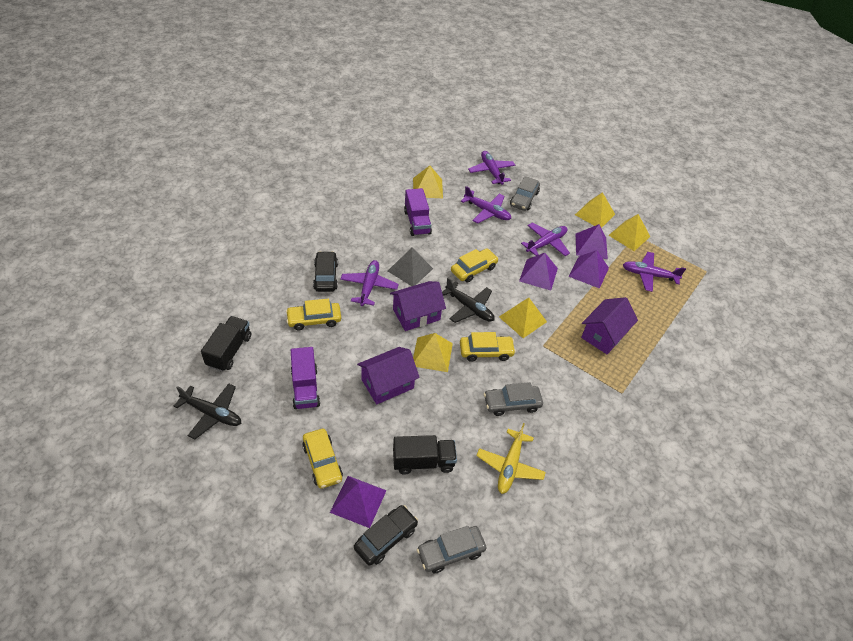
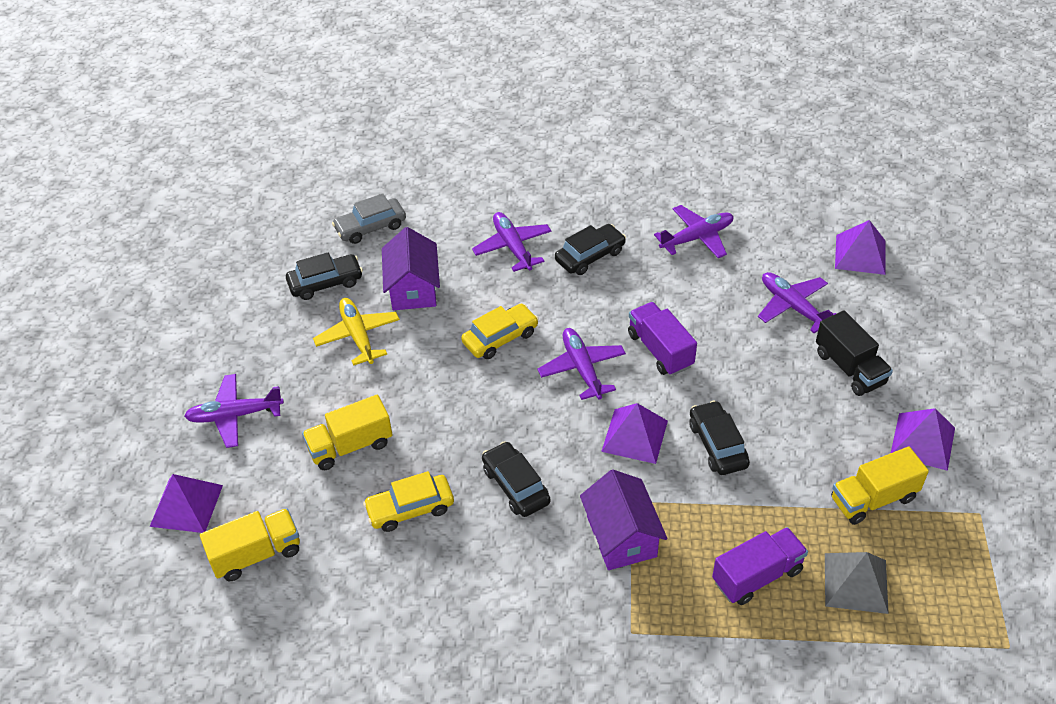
black car: [313,251,338,292] [354,505,418,566] = 2 -> [286,253,363,300] [482,441,551,517] [555,224,626,275] [689,400,750,475] = 4
black plane: [174,384,241,439] [442,277,495,323] = 2 -> none = 0
black truck: [201,316,251,372] [393,435,457,475] = 2 -> [816,310,893,396] = 1
grey car: [417,526,486,573] [484,382,543,416] [510,176,540,211] = 3 -> [332,193,406,244] = 1
purple house: [357,347,420,404] [390,281,446,331] [581,297,638,354] = 3 -> [382,227,440,310] [580,469,667,570] = 2
yellow car: [286,299,341,330] [302,429,343,489] [451,248,499,282] [460,332,516,362] = 4 -> [363,471,454,532] [461,304,539,359] = 2
yellow pyramid: [413,166,443,198] [413,333,453,372] [499,298,547,338] [575,192,615,228] [608,214,650,251] = 5 -> none = 0
yellow truck: none = 0 -> [200,508,300,581] [302,395,392,470] [831,447,929,525] = 3

